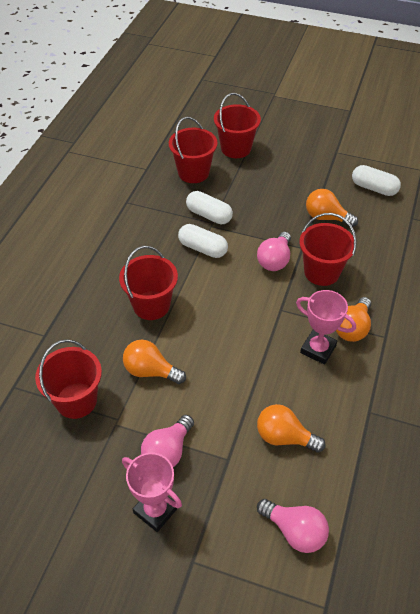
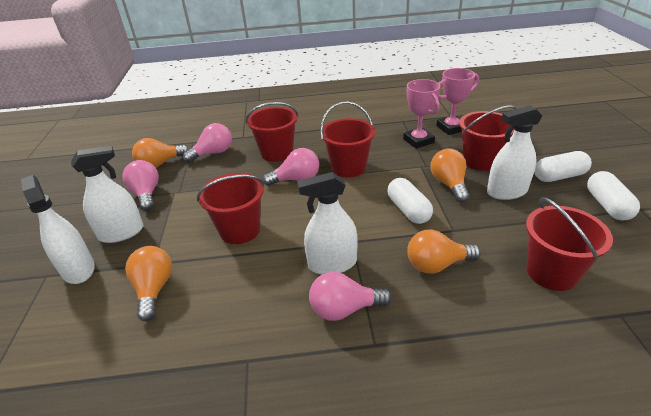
pink light bulb: [141,415,194,467] [257,232,291,271] [257,499,329,553] = 3 -> [122,160,159,211] [183,123,232,163] [262,148,319,186] [309,272,392,321] = 4
white spray bottle: none = 0 -> [21,175,95,284] [71,146,144,243] [297,172,357,275] [487,105,542,200] = 4

